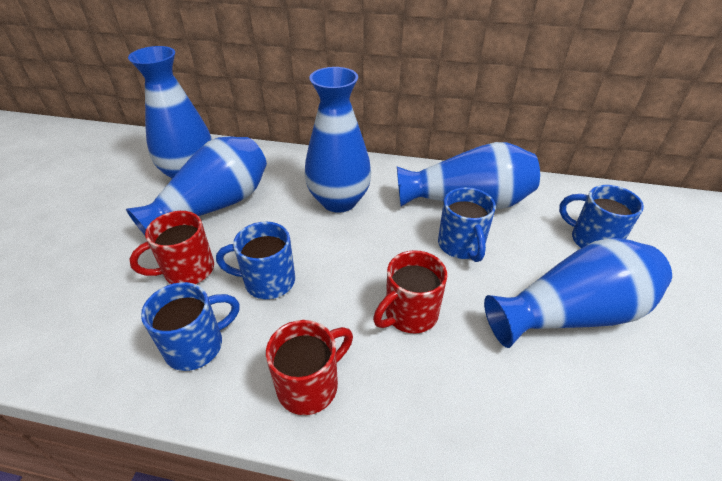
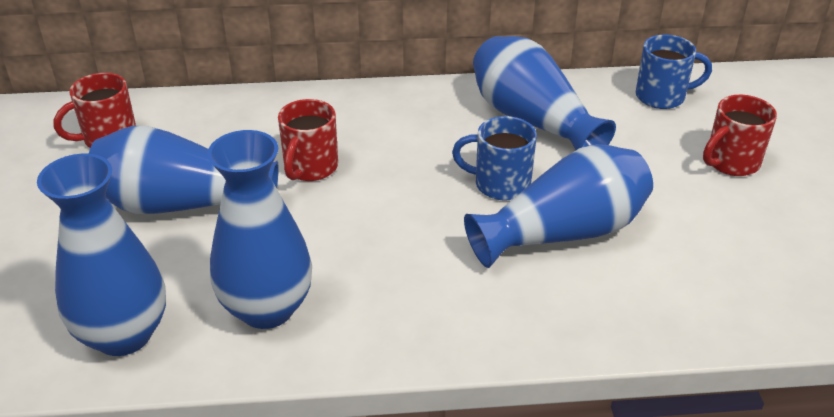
blue mug: [141,282,240,371] [216,222,295,299] [438,187,496,262] [559,185,644,248] = 4 -> [452,116,537,200] [636,35,712,109] = 2

